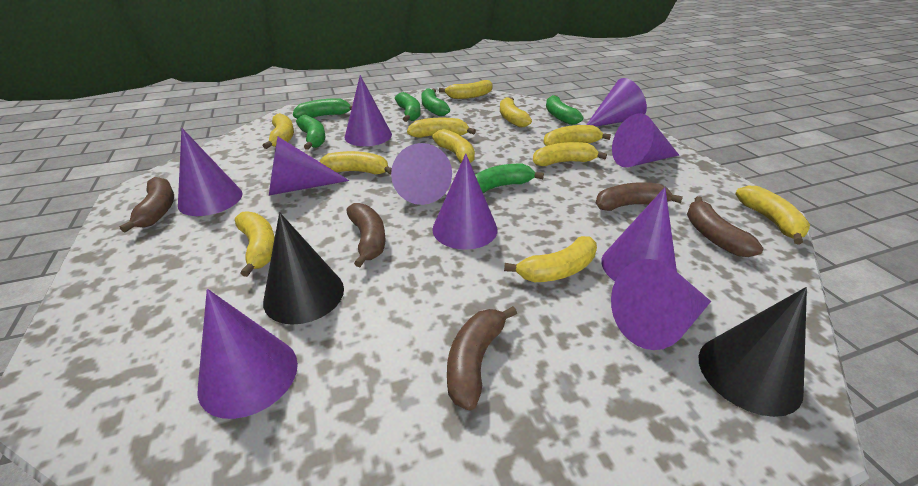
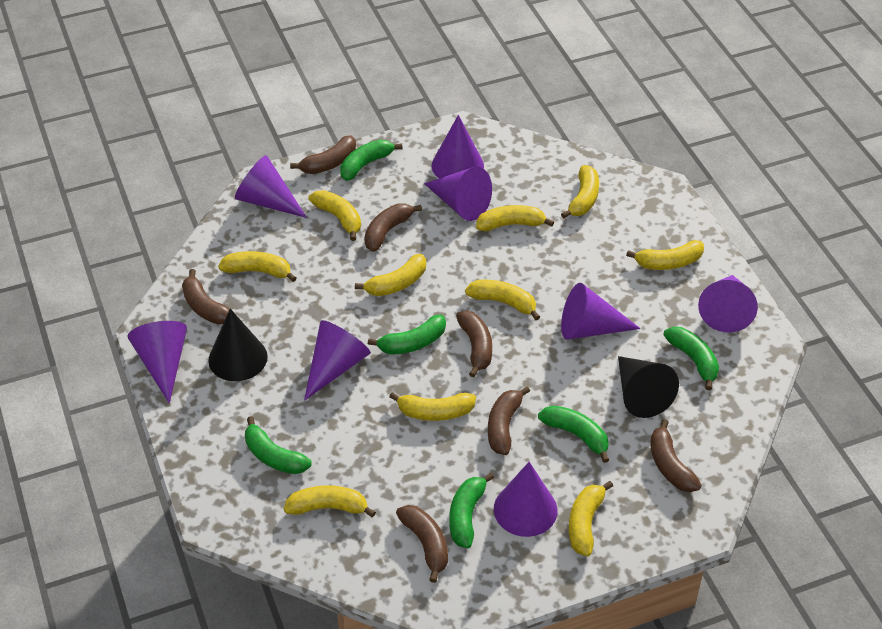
brown banana: [120,177,174,232] [346,203,386,267] [447,306,517,411] [596,182,683,211] [687,196,764,257] = 5 -> [182,269,230,325] [290,135,356,174] [364,203,422,252] [396,505,448,583] [456,311,492,378] [488,386,530,455] [650,419,702,492] = 7
purple cone: [178,128,243,216] [198,289,298,419] [269,137,349,195] [344,75,392,146] [391,143,452,205] [432,154,498,250] [586,78,647,127] [601,187,677,281] [611,259,711,350] [612,113,679,167] = 10 -> [127,321,187,403] [235,155,307,218] [304,320,371,401] [424,167,492,221] [432,115,484,178] [494,462,557,537] [561,283,641,340] [698,275,758,332] = 8
yellow banana: [235,211,275,277] [263,113,294,149] [319,151,392,175] [407,118,476,138] [432,129,475,163] [439,80,493,99] [500,97,532,128] [504,236,597,282] [533,142,607,166] [543,125,611,146] [735,186,810,245] = 11 -> [218,251,296,282] [284,485,376,518] [309,190,361,241] [355,254,426,296] [389,392,476,421] [465,280,540,320] [476,205,554,231] [561,165,599,218] [569,481,613,556] [626,240,704,270] = 10

